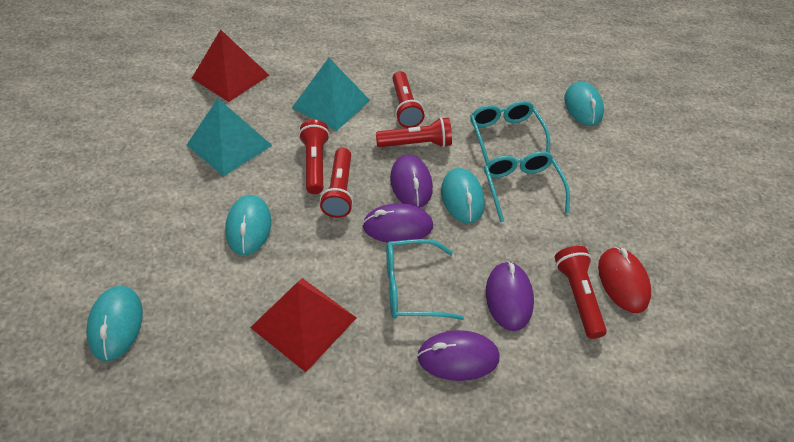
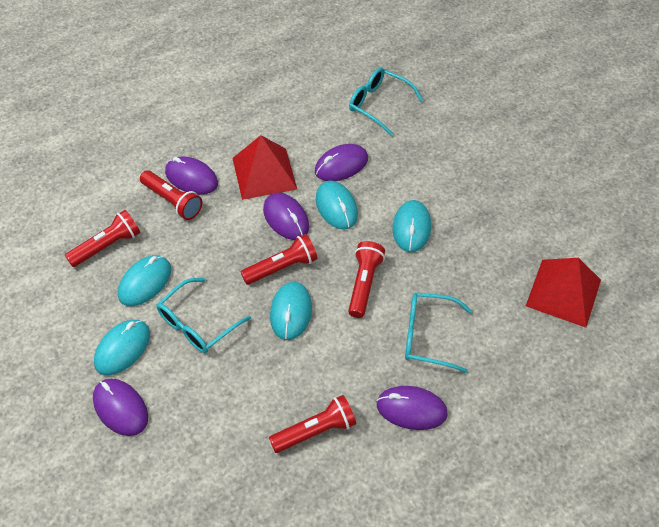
purple mouse: [362,203,433,243] [390,155,433,207] [417,330,500,381] [486,261,534,331] = 4 -> [93,379,148,436] [165,156,218,195] [263,193,309,240] [315,144,368,181] [376,386,448,430] = 5
red mouse: [598,247,651,313] = 1 -> none = 0
turquoise mouse: [86,286,143,361] [225,195,271,255] [441,168,485,223] [564,82,604,126] = 4 -> [94,320,150,375] [118,255,171,306] [270,282,312,340] [316,181,358,230] [393,200,431,252] = 5
turquoise pyramid: [187,99,272,177] [292,58,370,131] = 2 -> none = 0

